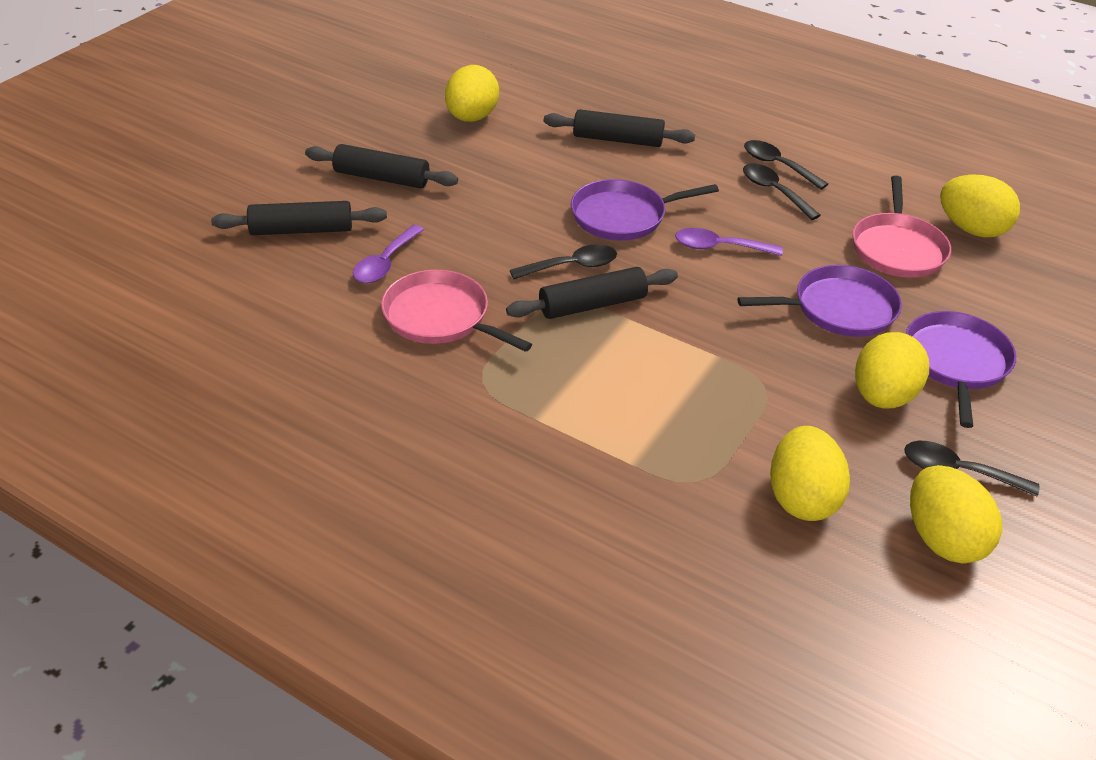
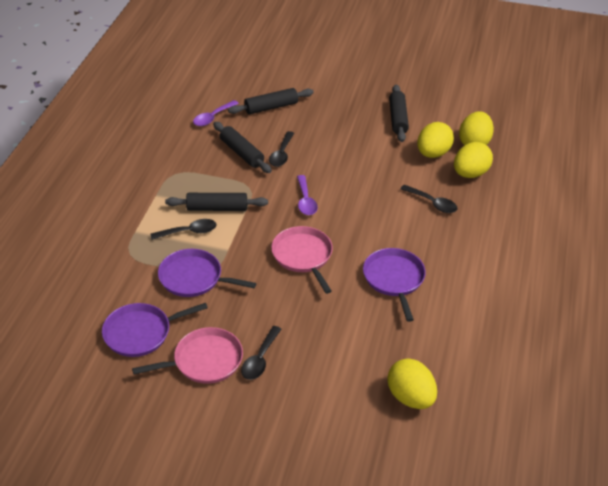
yellow egg: [445,65,499,122] [770,426,850,521] [855,332,929,408] [910,465,1002,563] [940,174,1020,238] = 5 -> [387,358,437,409] [417,122,454,158] [454,142,493,178] [459,111,494,146] = 4

